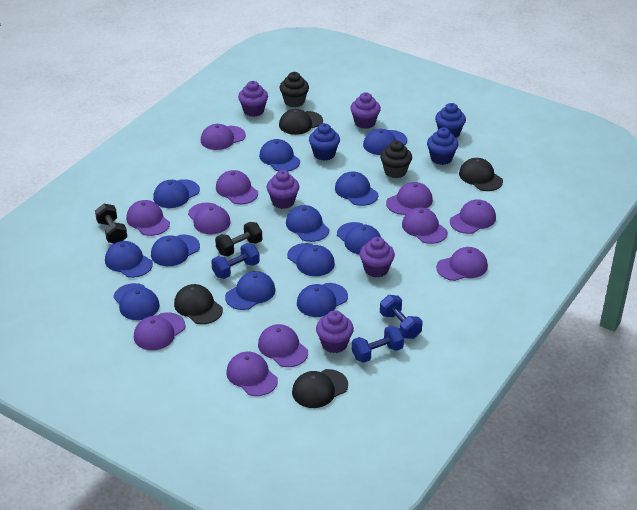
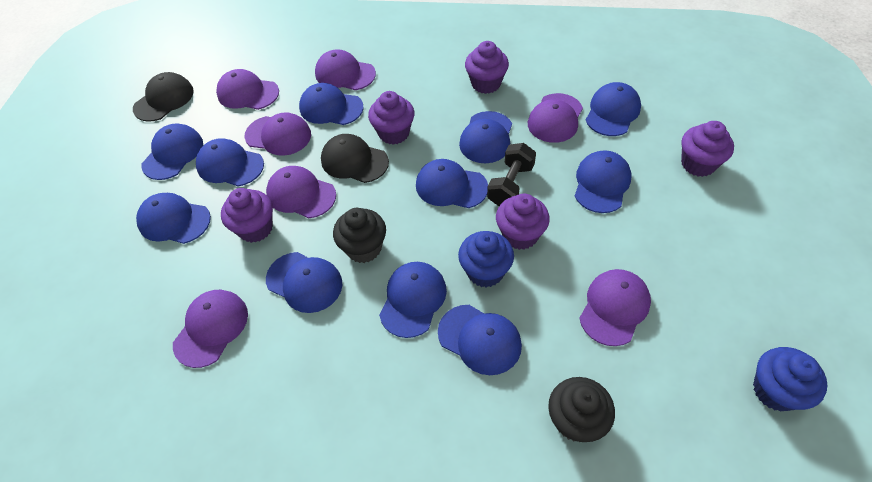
black cap: [174,284,223,324] [279,109,323,135] [292,369,348,408] [459,158,503,191] = 4 -> [133,72,194,122] [321,134,389,183] = 2
black dumbbell: [95,204,127,243] [215,222,262,256] = 2 -> [487,143,536,206] = 1
blue cap: [105,241,153,278] [113,283,160,320] [151,235,200,266] [153,179,200,208] [225,271,275,310] [259,139,300,172] [286,205,329,242] [287,243,335,276] [297,283,348,317] [335,172,378,206] [337,222,381,255] [363,129,407,155] = 12 -> [136,193,211,244] [141,123,203,180] [196,138,264,186] [266,252,342,313] [299,83,364,125] [379,262,447,338] [416,159,488,208] [438,305,522,375] [459,111,512,163] [575,150,631,213] [586,82,641,136] = 11
blue cupcake: [309,123,340,161] [427,128,458,165] [435,103,466,138] = 3 -> [458,231,514,288] [753,347,827,412] = 2
blue dumbbell: [211,243,260,279] [352,326,404,363] [380,295,423,339] = 3 -> none = 0
purple cap: [126,200,170,236] [134,312,185,350] [188,202,231,234] [201,124,246,150] [216,170,258,204] [226,352,278,396] [258,324,308,367] [386,182,433,215] [402,207,448,244] [436,247,488,281] [450,200,496,234] = 11 -> [173,290,248,368] [216,69,279,110] [245,112,311,156] [266,166,336,218] [315,49,376,90] [528,93,583,143] [579,269,651,346] = 7

